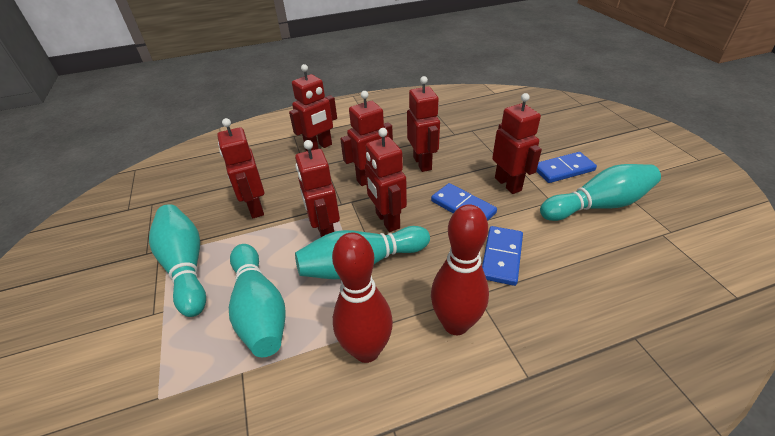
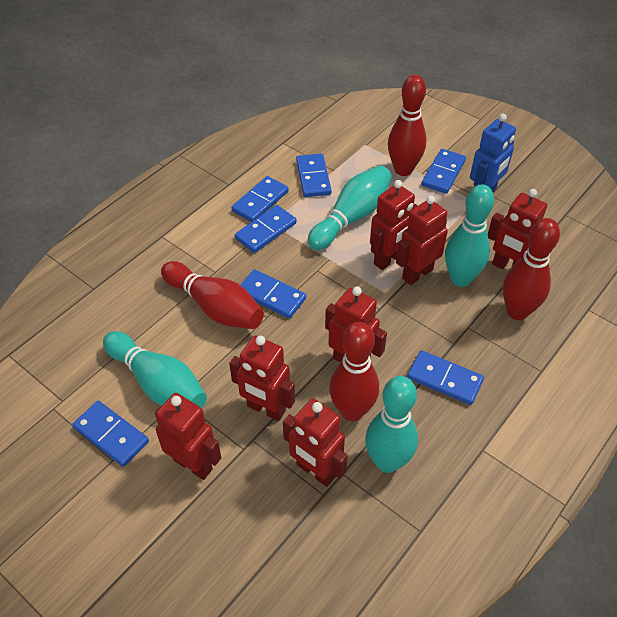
blue domino: [431,183,497,221] [482,226,523,286] [536,152,597,183] = 3 -> [72,401,149,467] [231,176,289,222] [235,205,297,253] [240,269,306,318] [296,154,332,197] [407,350,484,405] [422,149,466,194] = 7
blue robot: none = 0 -> [470,114,516,192] = 1
red bowling pin: [332,232,393,363] [431,204,489,335] = 2 -> [161,261,264,329] [329,322,379,421] [388,75,426,176] [503,218,560,320] = 4

